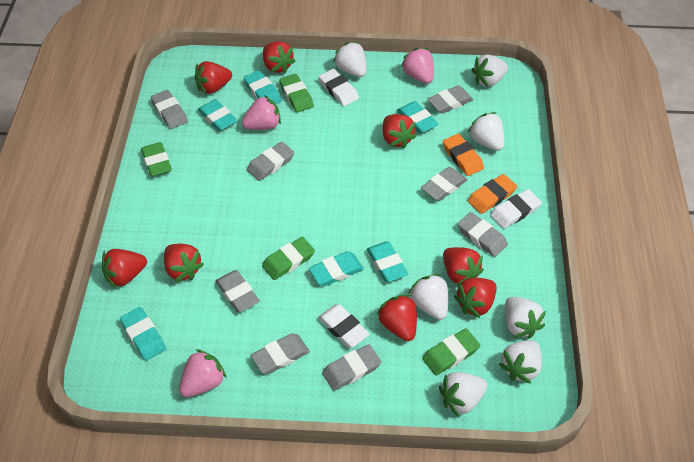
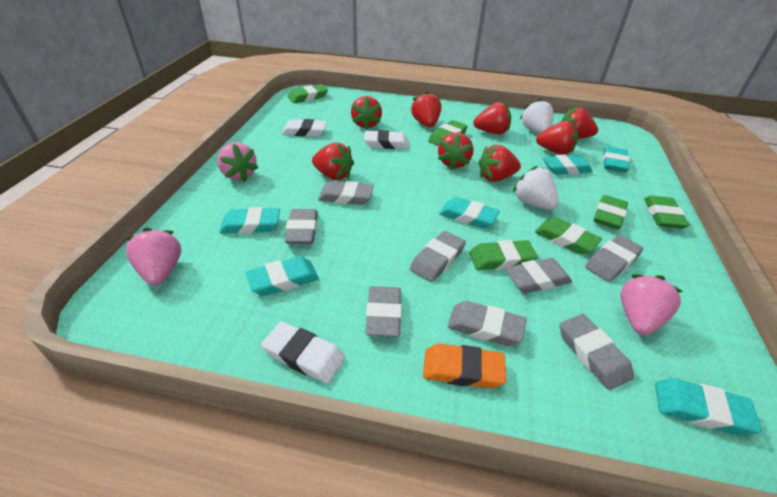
green eraser: [141,142,172,177] [262,237,315,280] [279,74,314,113] [422,328,480,375] = 4 -> [288,84,328,103] [428,120,468,146] [469,240,538,270] [535,217,602,254] [594,195,628,229] [644,196,690,229] = 6
orange eraser: [443,134,484,176] [468,174,517,214] = 2 -> [423,344,506,389] = 1
white strawberry: [333,42,366,77] [408,274,448,320] [439,372,487,417] [468,112,504,151] [471,54,508,87] [499,340,542,384] [505,297,546,339] = 7 -> [512,166,559,210] [520,99,553,134] = 2

